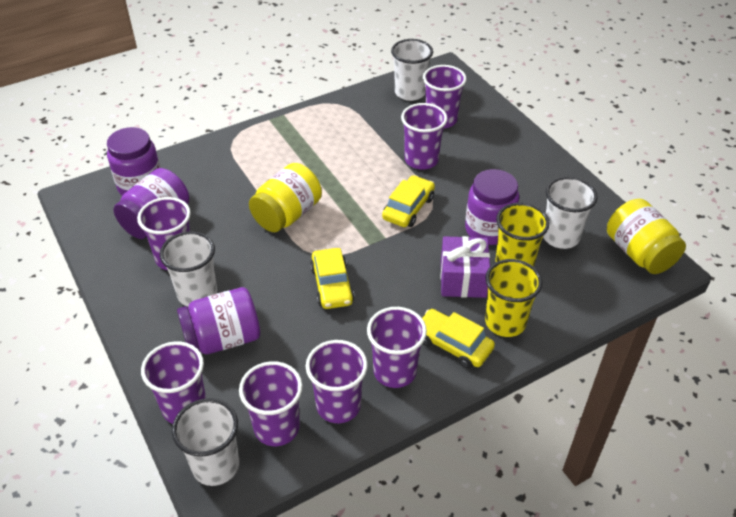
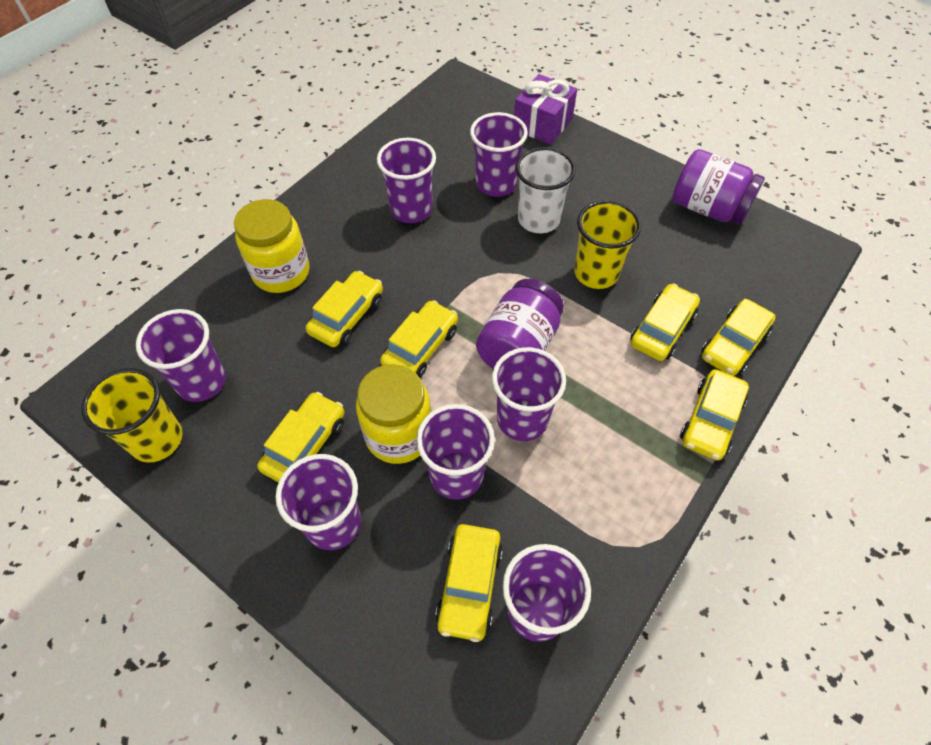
purple jar: [107,127,161,196] [113,168,189,239] [177,287,260,354] [465,169,519,245] = 4 -> [476,279,564,369] [672,149,765,225] = 2
white cup: [160,231,217,307] [172,398,239,486] [391,39,433,101] [543,177,598,249] = 4 -> [516,147,576,233] = 1
yellow car: [310,248,355,309] [382,175,435,227] [422,309,495,369] = 3 -> [257,392,344,483] [306,271,383,347] [380,300,458,378] [435,524,503,642] [630,284,700,361] [680,369,749,461] [701,299,776,376] = 7

